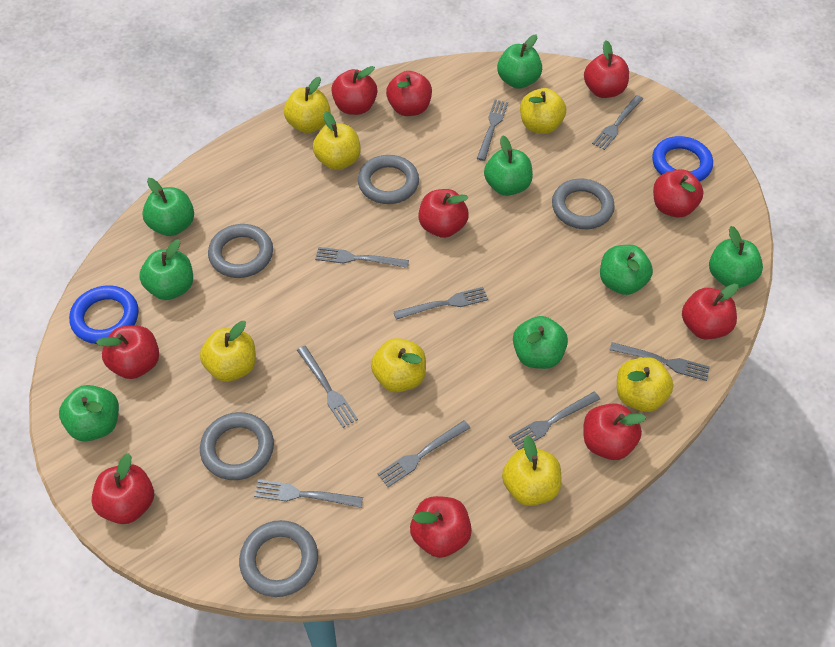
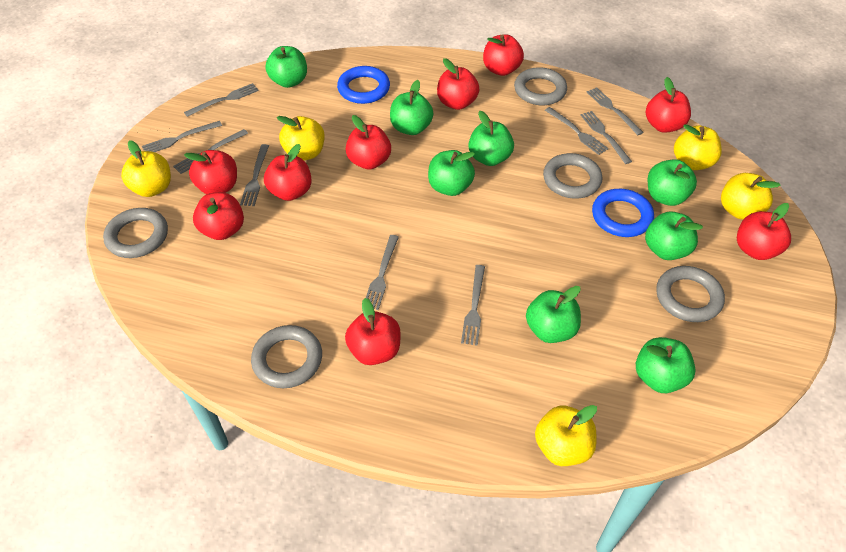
red apple: [91,453,154,524] [96,326,159,379] [331,66,377,115] [386,71,432,116] [410,496,472,558] [418,189,469,238] [583,403,646,460] [584,40,629,98] [653,169,704,217] [682,284,739,340] = 10 -> [184,150,237,194] [193,192,244,240] [264,144,312,201] [345,298,401,365] [346,115,391,169] [437,58,479,110] [483,34,524,76] [646,77,691,133] [737,203,791,260] = 9
yellow apple: [200,321,256,382] [284,77,331,133] [313,111,360,170] [371,338,426,392] [502,436,562,506] [520,88,566,134] [617,357,674,412] = 7 -> [121,140,171,197] [277,116,325,160] [535,405,597,466] [674,124,722,170] [721,173,780,220] = 5

